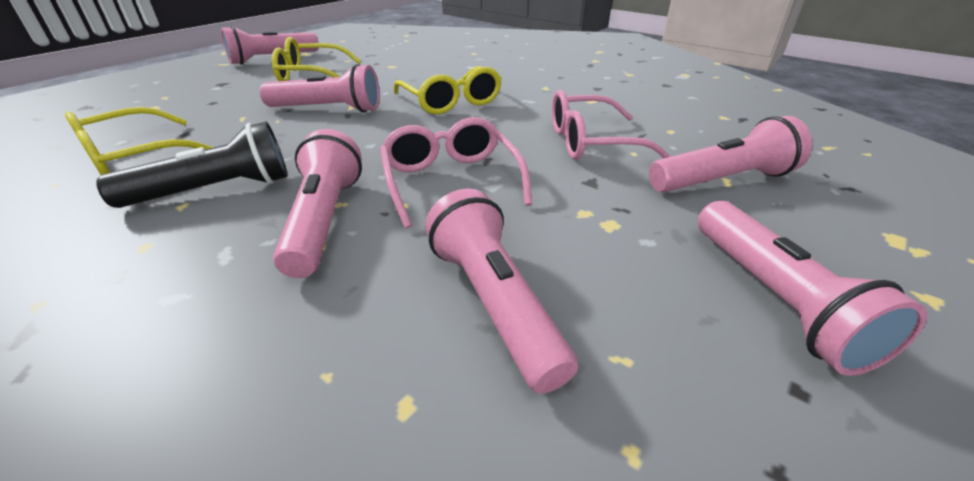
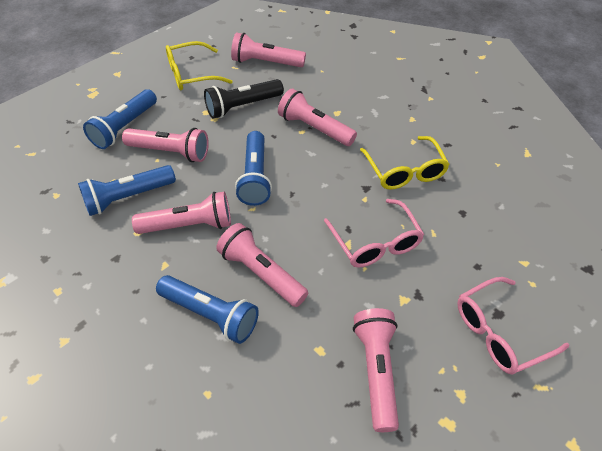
blue flashlight: none = 0 -> [78,165,176,216] [83,89,157,149] [156,275,259,344] [235,131,272,206] = 4
yellow glasses: [65,107,214,175] [272,37,361,81] [393,66,502,114] = 3 -> [166,41,233,90] [360,136,450,190] = 2

